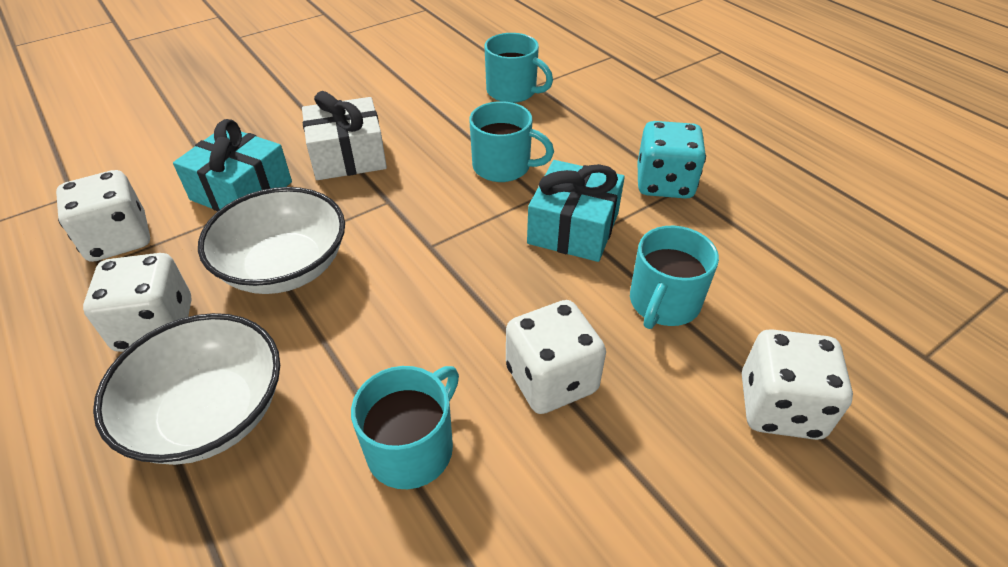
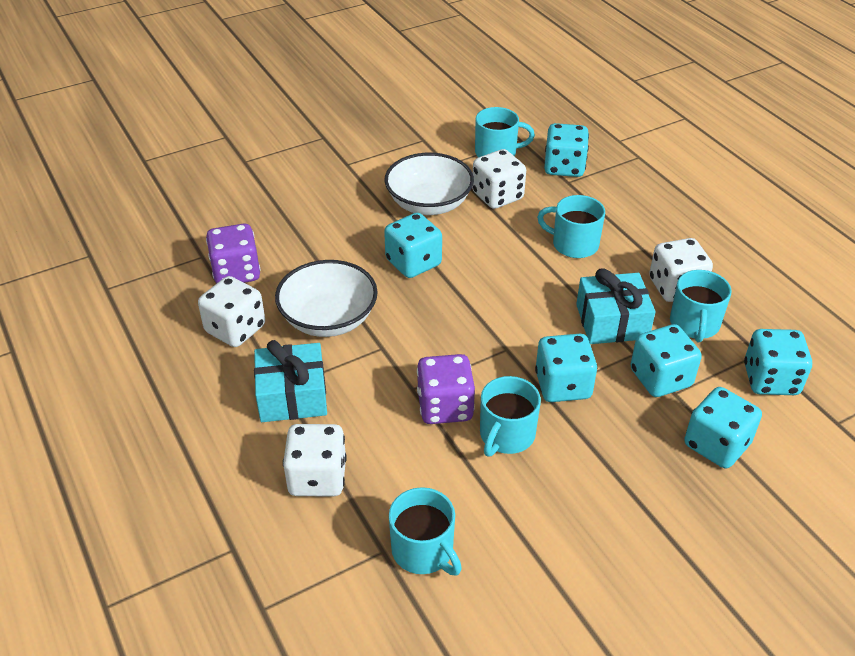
purple dice: none = 0 -> [206,224,261,284] [417,354,475,424] = 2
turquoise dice: [638,121,706,199] = 1 -> [384,213,442,278] [535,334,597,402] [544,123,589,177] [630,324,702,397] [684,387,762,468] [744,329,812,395] = 6
turquoise mug: [351,366,459,489] [469,101,554,182] [485,33,553,103] [630,226,719,329] = 4 -> [389,487,462,576] [475,107,535,157] [480,376,541,457] [537,195,605,258] [670,270,732,342] = 5
white gift: [302,91,387,180] = 1 -> none = 0

